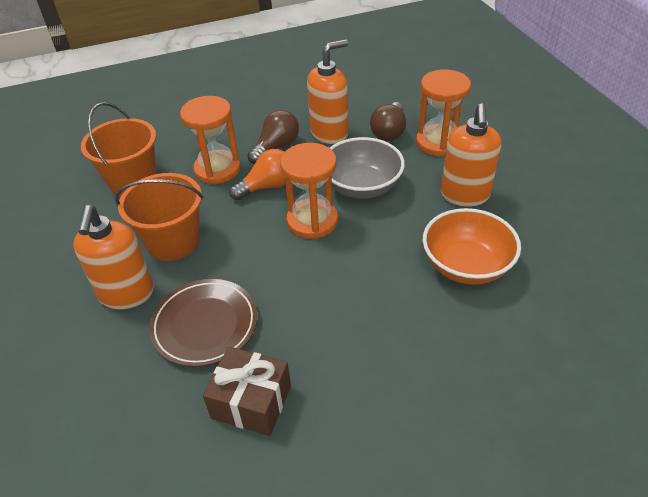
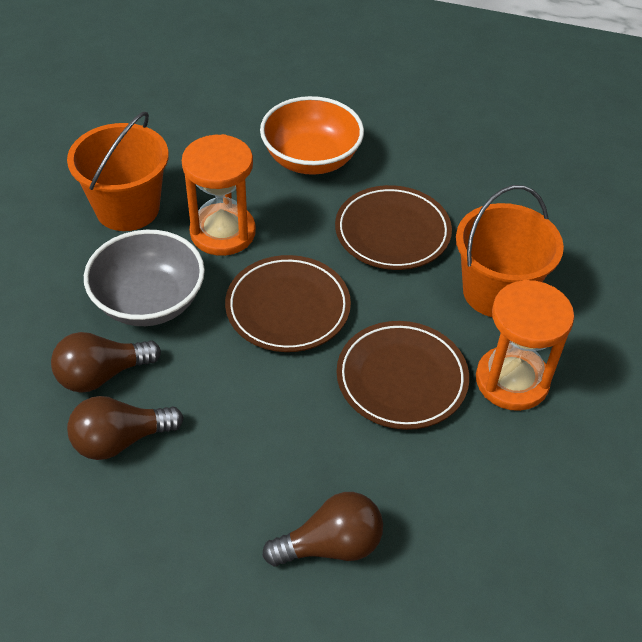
brown gift: [203,346,291,436] = 1 -> none = 0
brown light bulb: [247,110,299,164] [370,102,406,141] = 2 -> [51,332,161,393] [67,396,184,460] [262,492,383,566] = 3
brown plate: [149,279,257,367] = 1 -> [225,255,351,352] [335,185,452,270] [337,321,469,430] = 3
orange hourglass: [180,96,241,184] [280,143,338,239] [416,70,471,157] = 3 -> [182,134,256,256] [476,280,574,411] = 2
orange light bulb: [229,149,286,200] = 1 -> none = 0
orange soap dispenser: [73,205,154,309] [307,39,348,144] [441,103,501,207] = 3 -> none = 0

